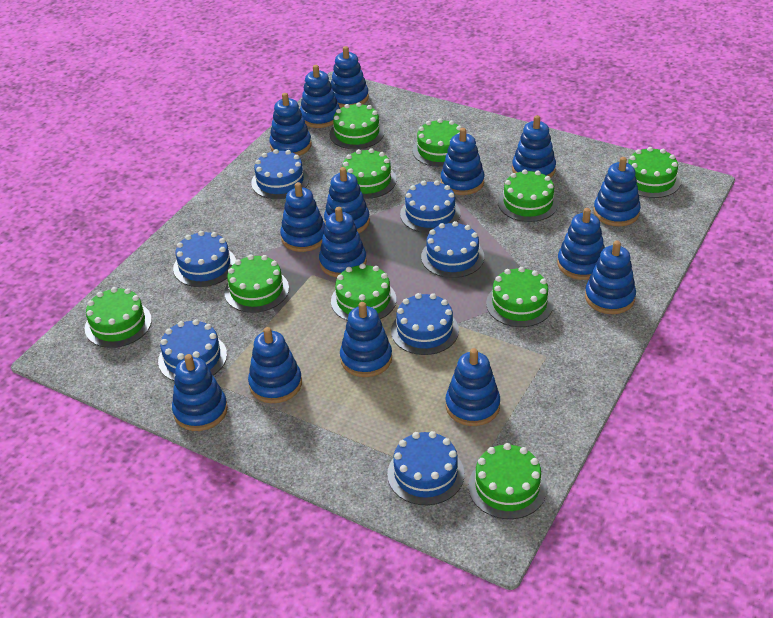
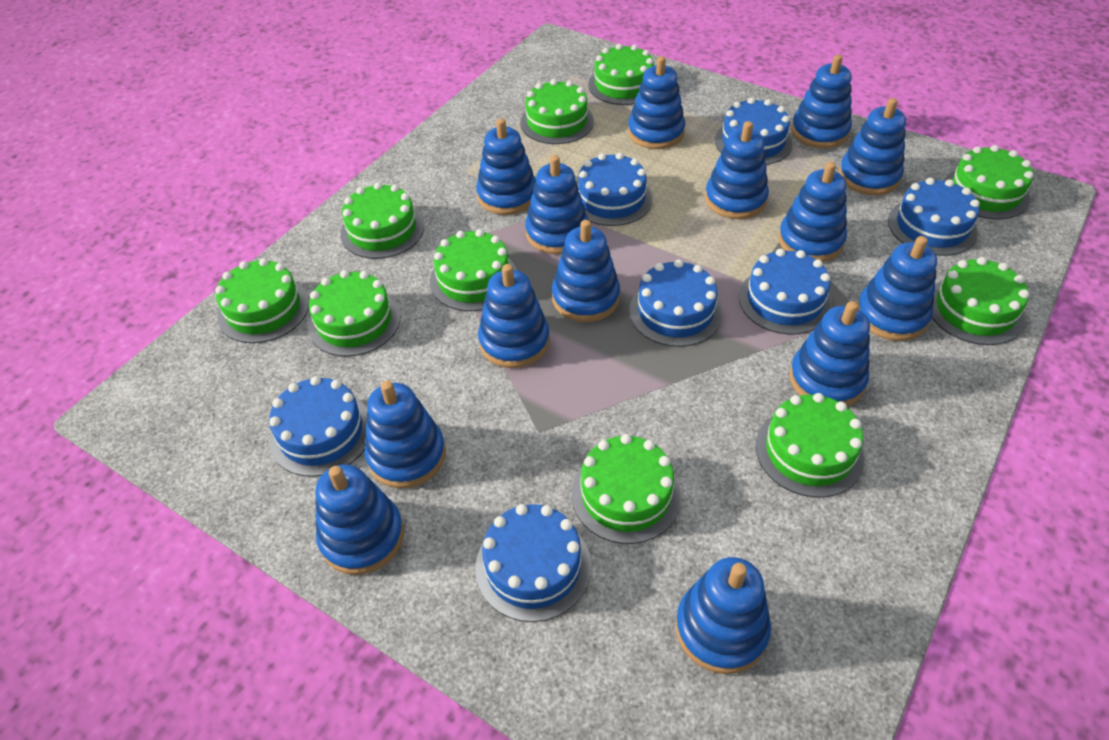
blue stacking toy: [172,354,228,431] [248,327,302,403] [269,93,311,156] [280,182,326,252] [300,65,340,128] [319,207,367,277] [324,167,370,233] [331,46,369,108] [340,302,392,377] [441,128,485,195] [445,348,500,426] [512,115,556,178] [557,208,605,280] [585,241,636,314] [594,157,641,226] = 15 -> [315,464,404,575] [365,381,446,488] [476,118,536,215] [478,264,550,368] [525,155,588,254] [552,220,620,322] [628,56,685,149] [675,557,771,674] [705,121,769,219] [778,162,847,262] [789,301,870,406] [791,55,852,149] [839,98,906,195] [857,236,937,341] = 14

